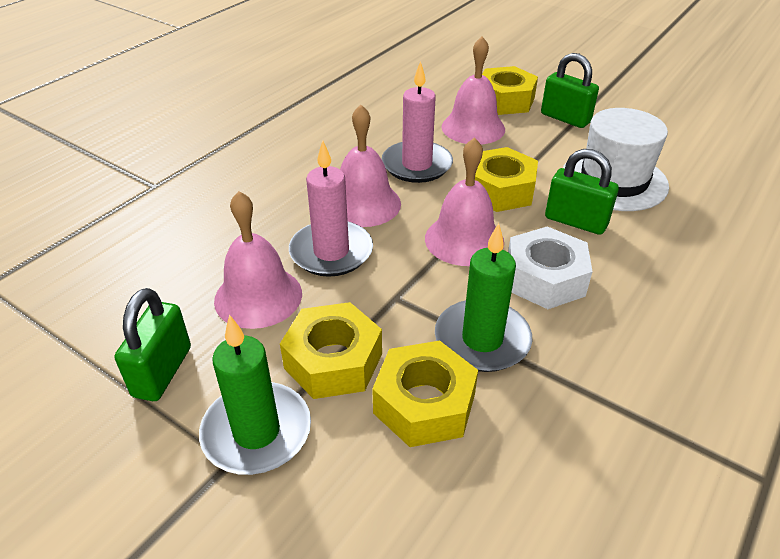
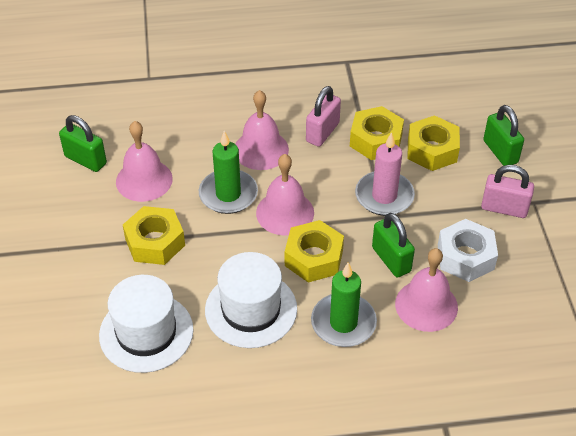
pink candle: [289,140,373,277] [381,61,453,183] = 2 -> [355,132,415,216] = 1
pink padlock: none = 0 -> [306,86,341,147] [481,165,534,218] = 2
white hat: [563,108,669,211] = 1 -> [99,275,194,373] [205,252,297,348] = 2

